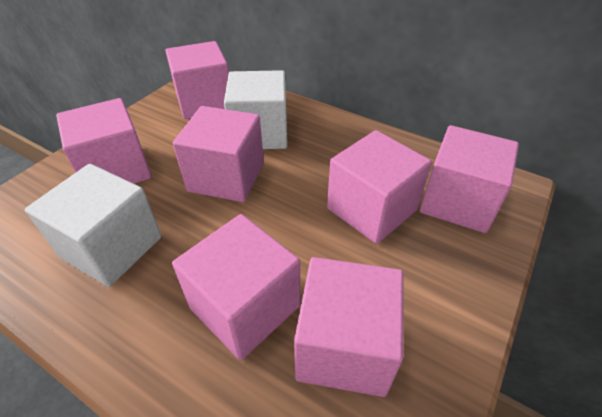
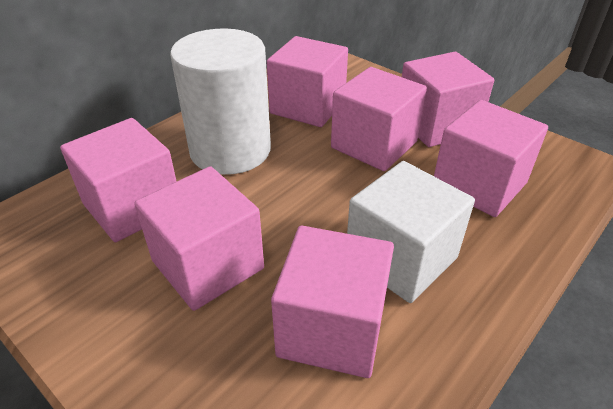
white cube: [25,164,162,287] [224,70,287,149] = 2 -> [347,161,475,303] = 1
white cylinder: none = 0 -> [170,28,271,175] = 1

